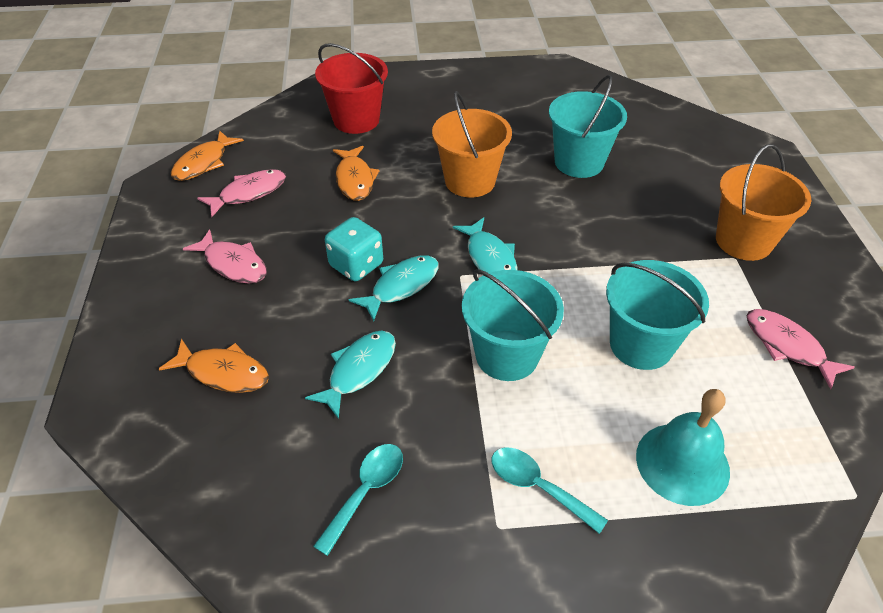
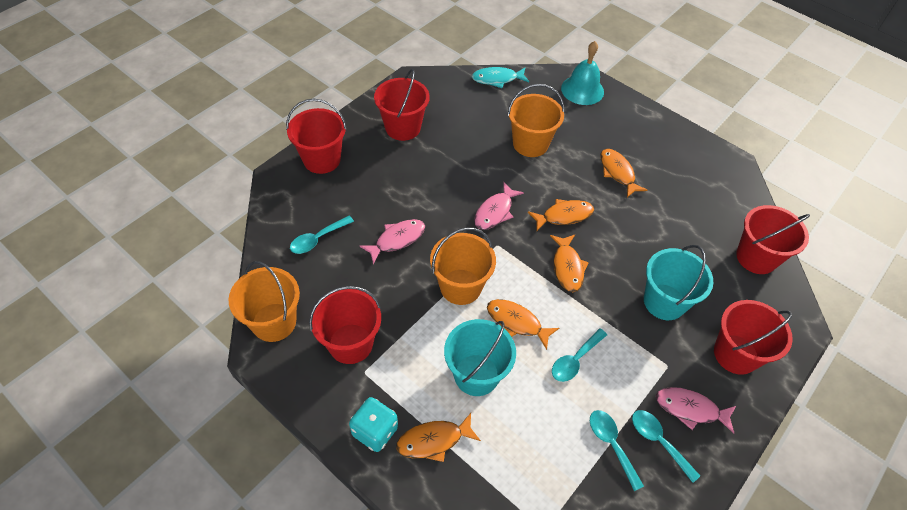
orange bucket: [432,91,512,197] [716,144,812,261] = 2 -> [229,261,300,342] [430,228,496,305] [508,84,565,157] = 3
orange fish: [159,339,269,393] [171,131,244,181] [333,146,380,201] = 3 -> [396,413,481,462] [487,299,559,350] [528,199,594,231] [550,234,589,292] [600,149,648,197] = 5
red bucket: [315,43,388,134] = 1 -> [286,99,347,174] [309,286,381,364] [374,69,430,141] [714,300,793,375] [736,205,810,274] = 5
turquoise bucket: [462,269,564,381] [549,75,627,178] [606,260,709,370] = 3 -> [444,319,516,396] [644,245,713,320] = 2
turquoise fish: [305,331,396,419] [349,255,439,322] [453,218,518,273] = 3 -> [472,67,529,88] = 1
turquoise spoon: [313,444,403,556] [492,448,608,534] = 2 -> [290,216,354,254] [552,328,607,382] [590,410,644,491] [632,410,700,483] = 4

